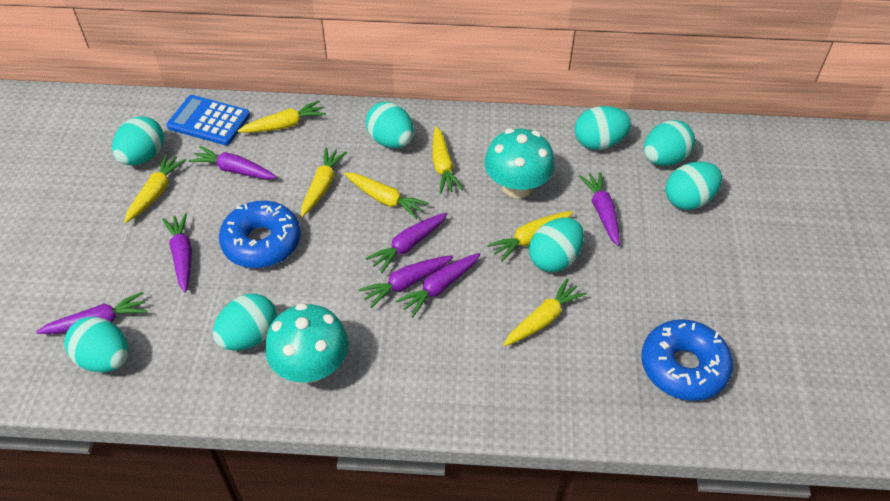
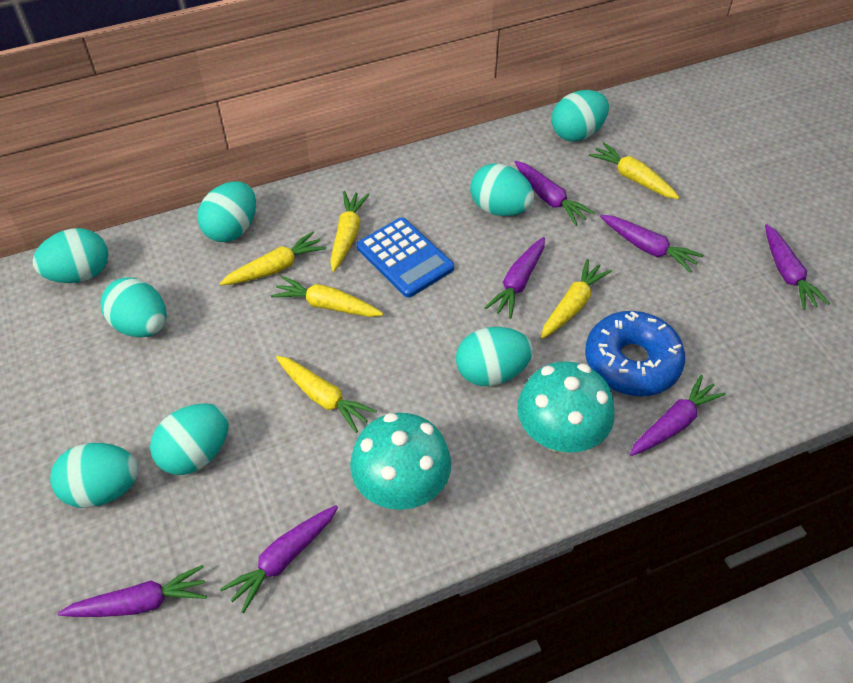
blue donut: [219,201,301,268] [641,319,733,401] = 2 -> [585,311,685,396] = 1
yellow carrot: [124,154,186,223] [237,101,326,133] [301,147,347,217] [344,172,429,219] [433,126,463,194] [487,211,573,262] [503,278,587,346] = 7 -> [219,231,326,285] [271,276,384,317] [276,356,377,433] [330,191,369,272] [541,259,612,339] [589,142,680,199] = 6

